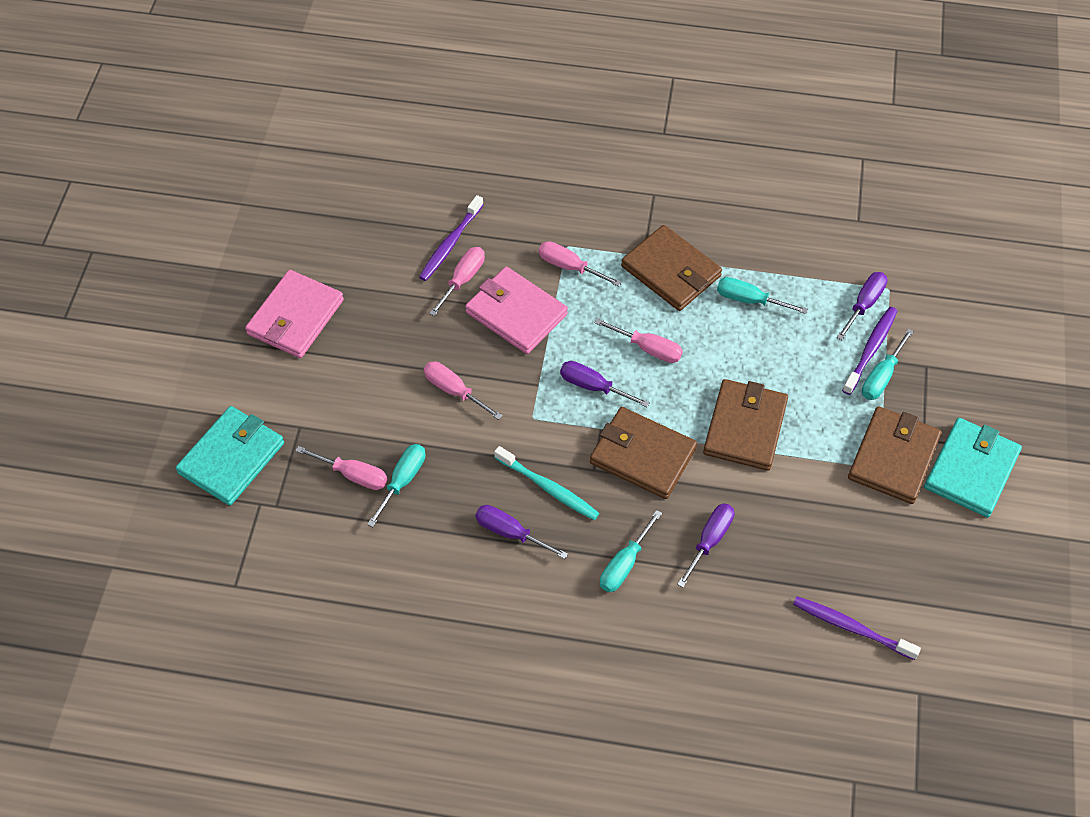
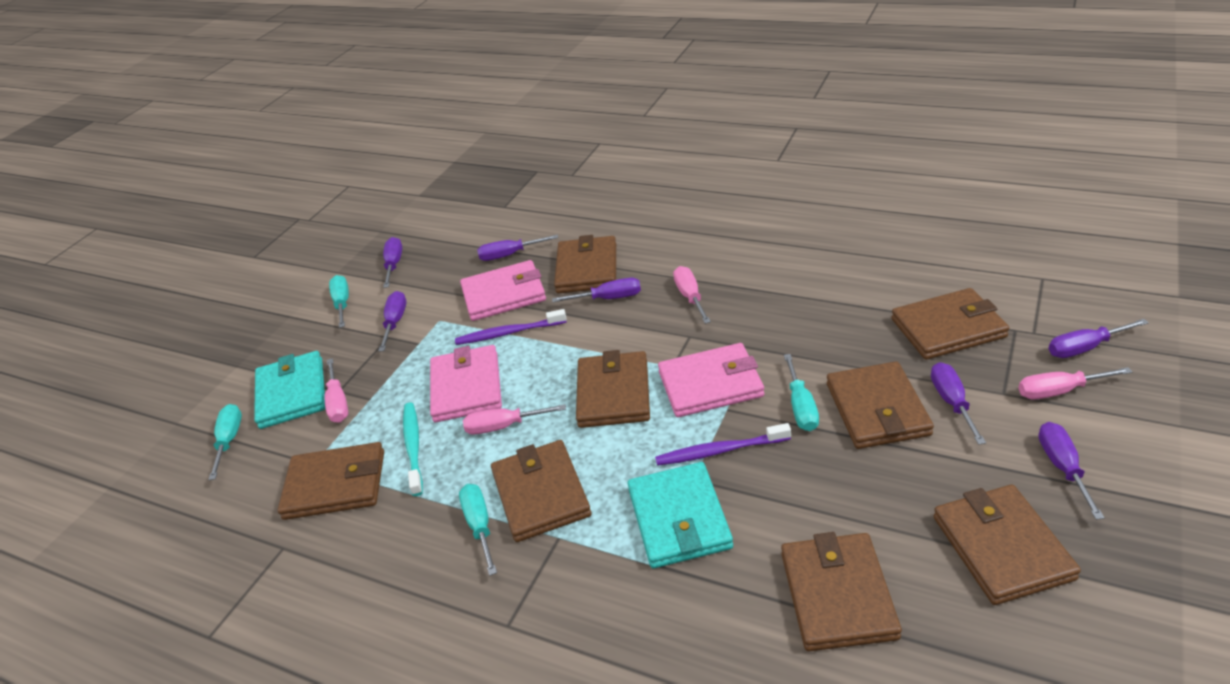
brown wallet: [590,407,697,499] [621,225,722,311] [703,379,788,471] [848,406,941,504] = 4 -> [278,442,384,520] [491,440,591,542] [554,235,616,294] [576,350,650,428] [781,532,902,651] [827,361,934,449] [891,288,1009,360] [934,485,1081,605] = 8
pink screwdriver: [295,446,387,490] [424,361,502,420] [429,247,485,316] [539,241,622,287] [594,318,683,363] = 5 -> [325,358,348,423] [463,404,566,435] [673,266,711,324] [1018,367,1132,399] = 4
pink wallet: [245,270,344,358] [465,267,568,354] = 2 -> [430,345,502,422] [460,260,546,321] [658,343,764,417] = 3
purple screwdriver: [475,505,568,559] [560,361,650,407] [677,503,734,588] [836,272,888,340] = 4 -> [378,291,406,352] [383,237,402,288] [477,235,558,261] [552,278,641,302] [931,362,986,445] [1038,422,1104,520] [1048,319,1149,358] = 7
purple toothbrush: [419,195,484,281] [793,596,921,660] [842,307,897,395] = 3 -> [455,309,567,345] [655,423,791,466] = 2

